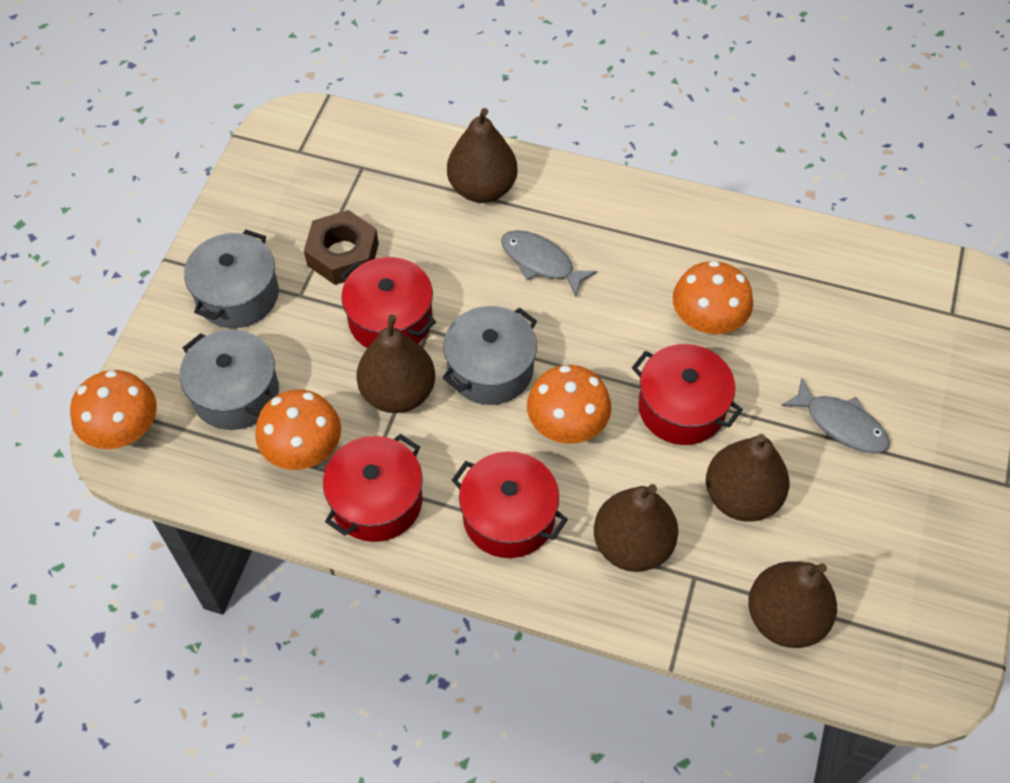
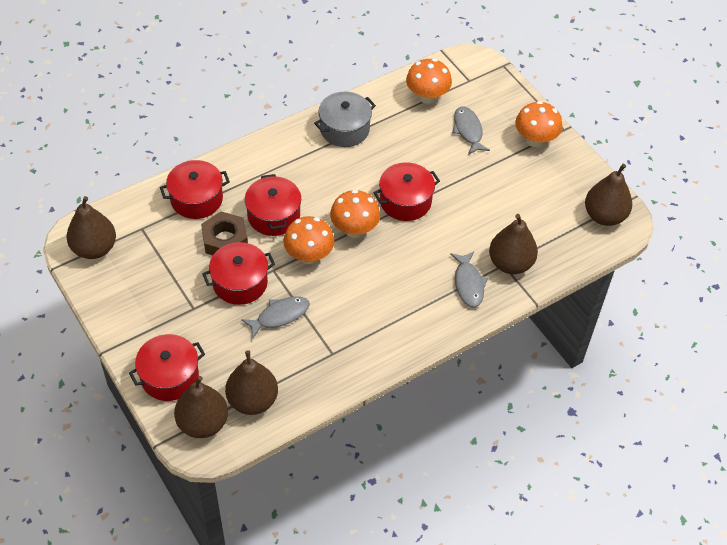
grey fish: [501,230,597,297] [781,378,890,453] = 2 -> [241,296,310,338] [450,252,488,307] [452,106,490,155] = 3
grey pot: [180,330,279,430] [184,230,279,328] [442,306,537,405] = 3 -> [314,92,376,147] = 1
red pot: [323,434,423,542] [340,257,436,348] [452,451,568,558] [632,344,743,445] = 4 -> [129,334,205,401] [160,160,230,219] [202,242,275,305] [245,174,301,236] [374,162,440,221] = 5

